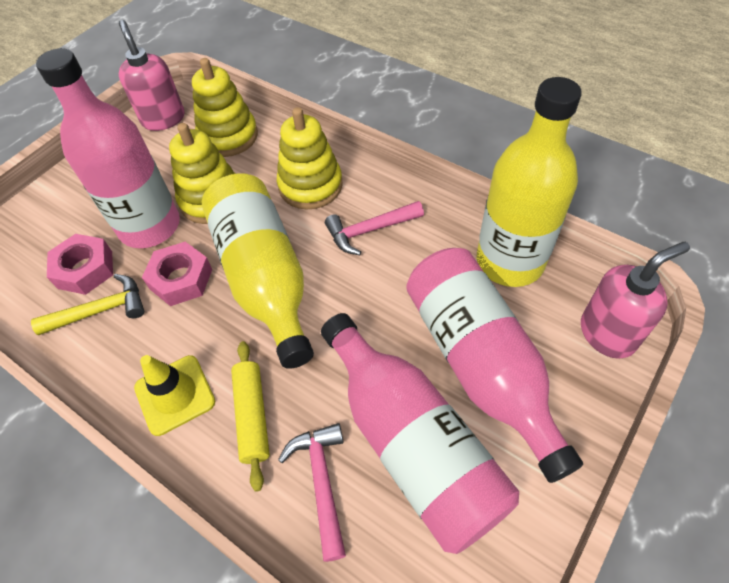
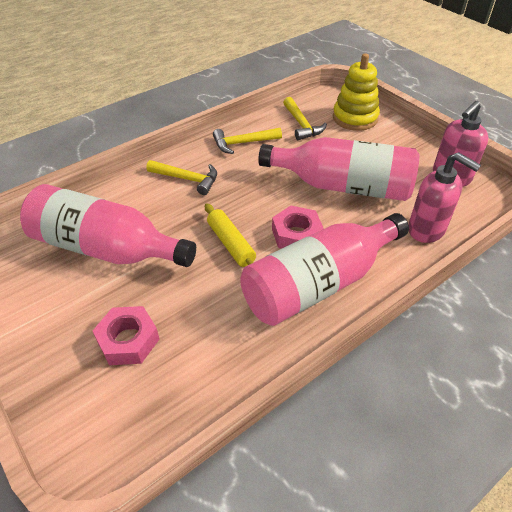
pink hammer: [278,423,346,562] [325,201,424,255] = 2 -> none = 0
yellow bottle: [202,173,314,369] [477,77,582,287] = 2 -> none = 0
yellow hammer: [31,274,144,335] = 1 -> [146,160,217,195] [213,128,282,154] [283,97,327,140] = 3
yellow stacking toy: [169,123,235,224] [192,58,258,157] [277,107,343,209] = 3 -> [333,54,380,131] = 1
yellow traffic cone: [134,355,215,436] = 1 -> none = 0

